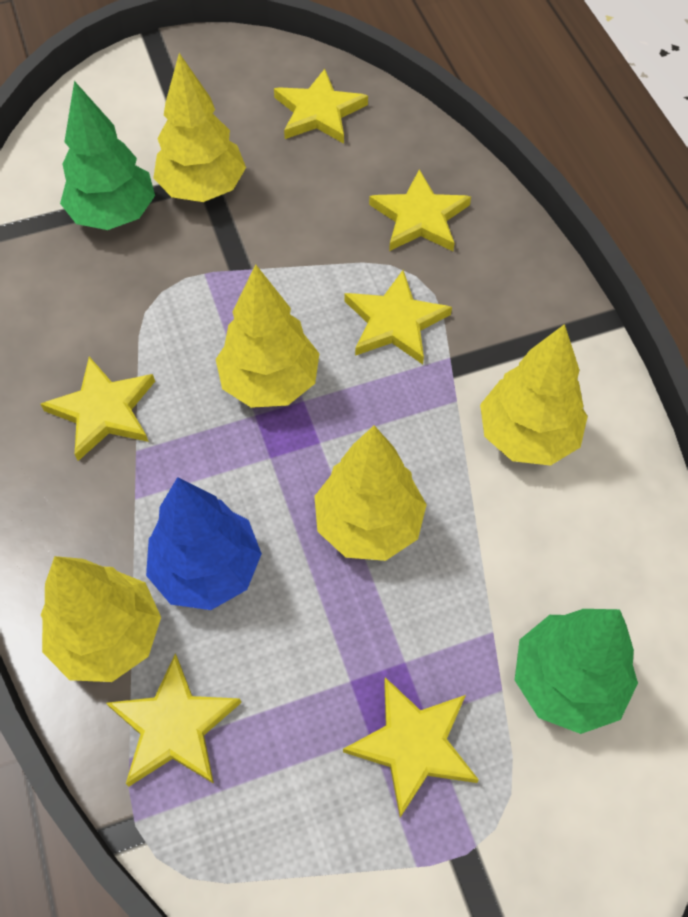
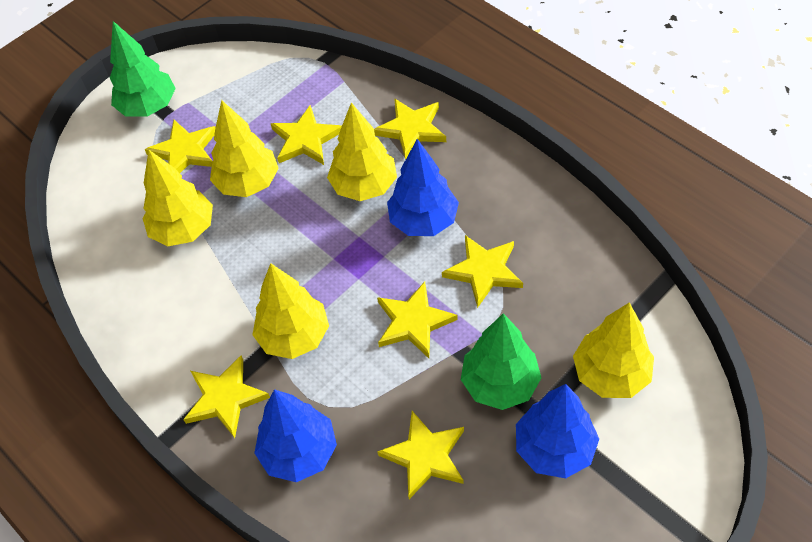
blue tree: [146,477,262,610] = 1 -> [254,389,337,482] [387,139,459,236] [516,384,599,478] = 3
yellow star: [41,357,155,461] [106,654,242,786] [274,69,368,144] [343,677,479,818] [345,270,452,364] [369,169,471,251] = 6 -> [145,120,216,173] [183,355,270,438] [271,105,342,165] [374,98,446,160] [377,282,458,358] [377,411,464,499] [442,235,523,308] = 7

